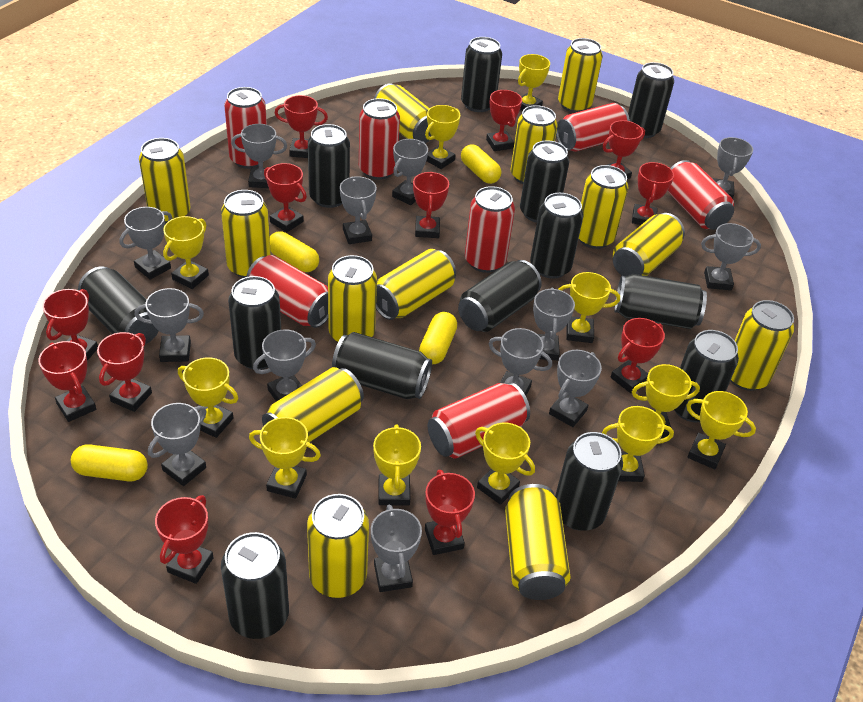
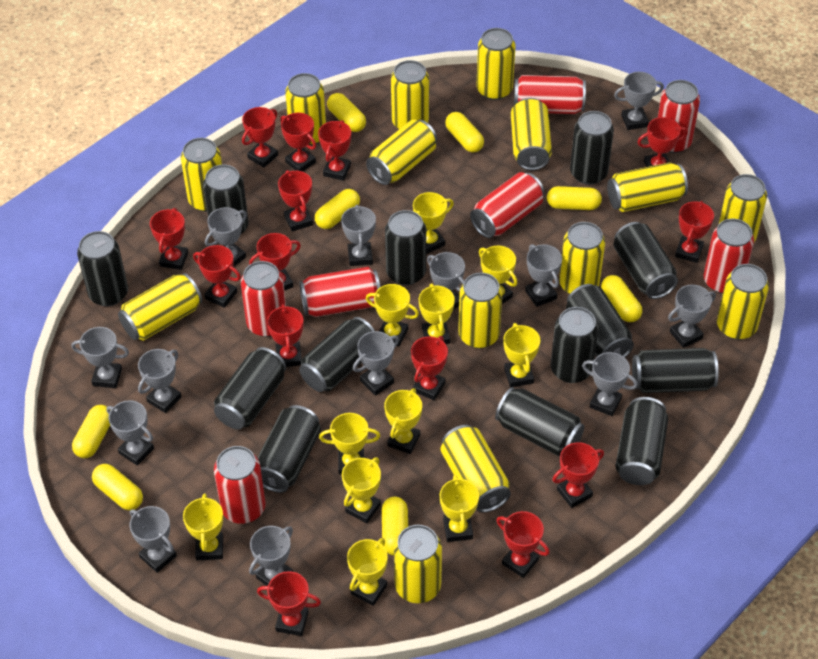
red trophy: [38,341,96,422] [42,289,98,361] [97,332,152,412] [155,495,214,584] [264,163,307,232] [275,95,328,158] [413,172,449,238] [425,470,475,555] [486,90,522,151] [603,120,645,179] [610,318,665,393] [632,162,674,225] = 12 -> [150,208,188,270] [193,245,241,308] [242,107,278,168] [249,233,301,291] [257,571,321,636] [267,304,303,367] [278,170,313,232] [280,113,316,172] [318,120,351,181] [411,336,448,400] [496,511,550,578] [552,442,604,508] [637,117,688,167] [675,201,714,263] = 14
yellow can: [139,138,191,224] [221,190,271,278] [262,367,364,443] [307,494,369,598] [328,255,377,342] [374,83,431,143] [376,249,456,320] [505,484,571,600] [510,105,558,184] [558,38,603,113] [579,165,628,249] [613,213,685,276] [731,300,794,391] = 13 -> [118,273,202,341] [181,138,222,212] [285,73,326,146] [366,120,437,185] [391,60,429,129] [394,525,442,603] [441,425,511,513] [458,273,503,348] [476,28,516,100] [511,98,552,170] [559,222,605,294] [607,162,688,212] [717,264,769,340] [718,174,767,242] = 14
yellow capsule: [71,444,148,481] [270,231,319,272] [419,312,457,364] [461,144,501,184] = 4 -> [72,405,110,458] [92,464,143,510] [315,189,360,229] [327,93,366,132] [382,497,408,556] [445,112,484,152] [547,186,602,210] [601,275,642,322] = 8

